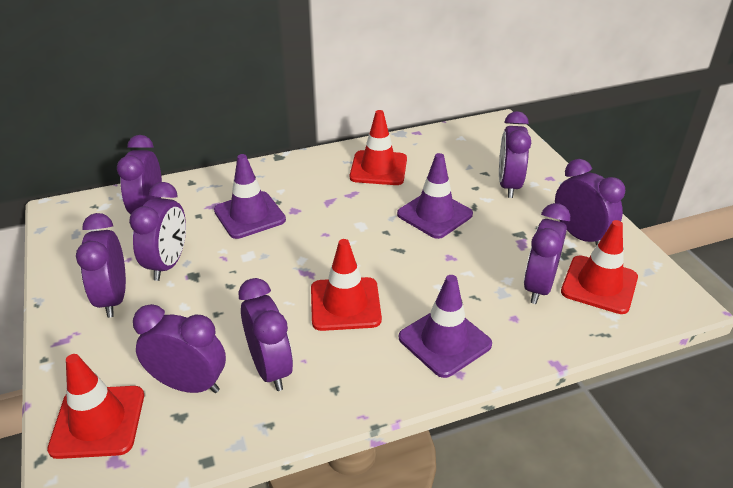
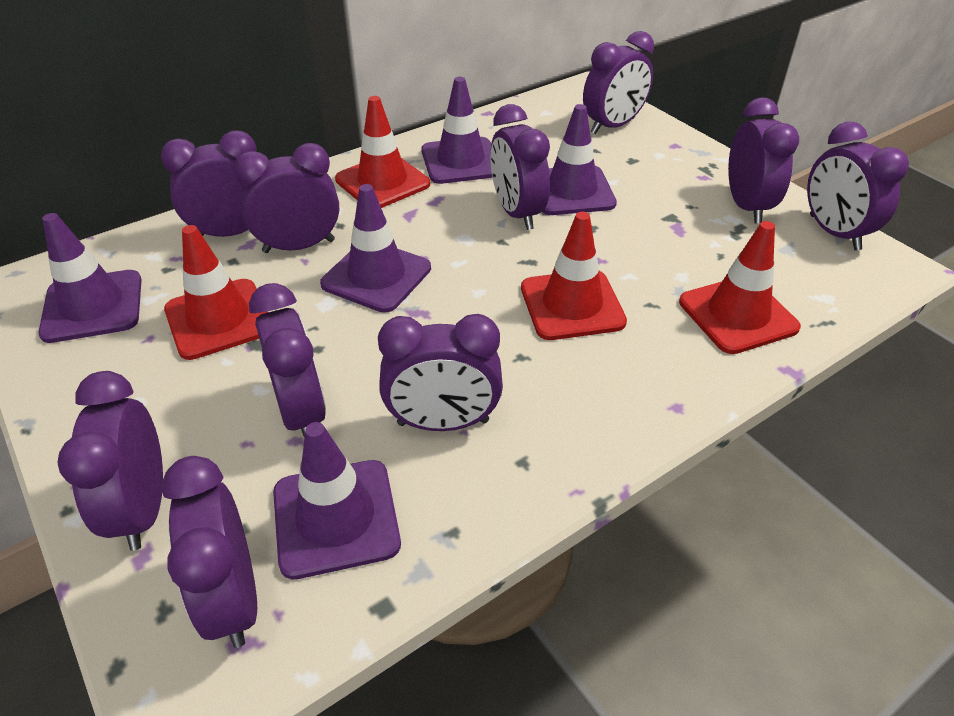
purple clock: [76,213,126,318] [117,135,162,214] [129,182,186,281] [133,304,226,393] [239,278,293,391] [499,111,531,198] [524,203,570,304] [555,159,625,246] = 8 -> [57,371,163,551] [161,130,257,237] [162,456,257,648] [234,143,339,253] [249,283,326,438] [378,314,503,431] [490,104,550,230] [583,31,654,134] [728,97,799,223] [807,122,909,250] = 10
purple traffic cone: [214,154,286,239] [397,153,473,239] [399,275,492,378] = 3 -> [38,213,142,343] [273,422,401,579] [320,184,431,313] [421,77,492,184] [542,104,617,215] = 5

